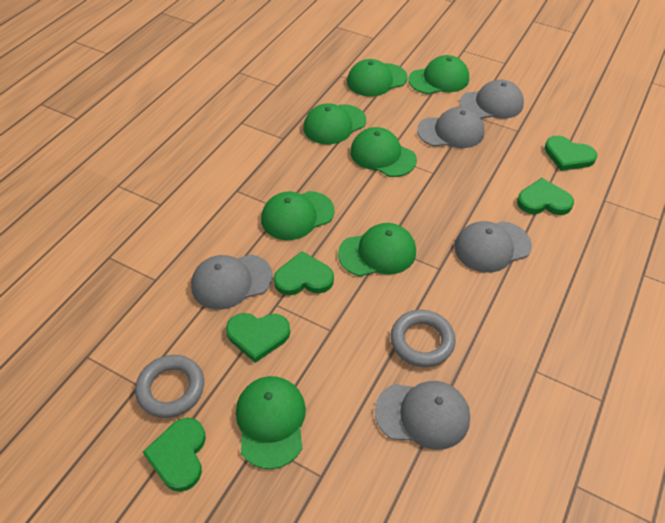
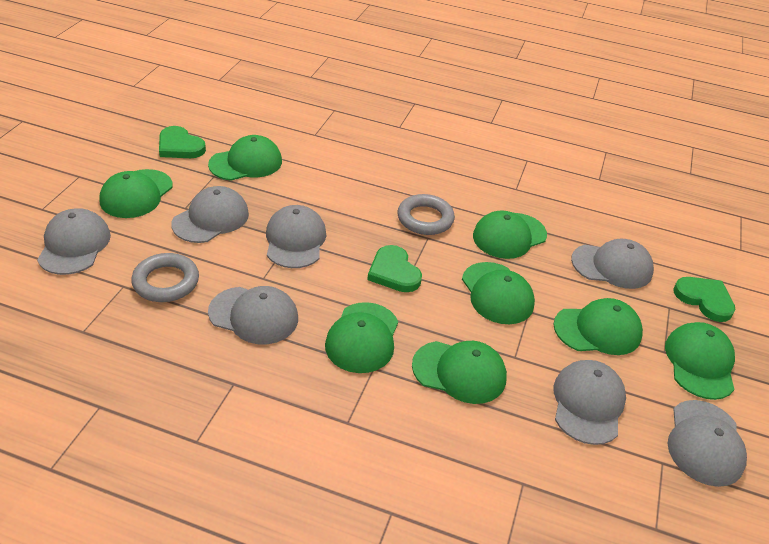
green cap: [236,376,306,469] [261,191,335,240] [303,103,366,144] [338,223,416,276] [347,59,408,96] [350,127,417,177] [408,55,469,94] = 7 -> [99,169,173,218] [208,135,282,181] [325,302,398,373] [412,341,507,404] [462,262,535,324] [473,210,547,259] [553,298,643,355] [665,322,735,400] = 8
green heart: [143,418,206,492] [226,313,290,363] [274,251,334,295] [517,178,574,215] [544,136,597,171] = 5 -> [159,126,206,158] [367,245,422,292] [673,277,736,322] = 3
grey cap: [191,254,273,310] [375,381,470,450] [417,107,485,148] [455,221,532,273] [459,80,524,119] = 5 -> [37,208,111,275] [171,186,249,243] [208,286,298,344] [266,205,326,268] [554,360,626,445] [571,239,654,289] [668,400,747,487] = 7

